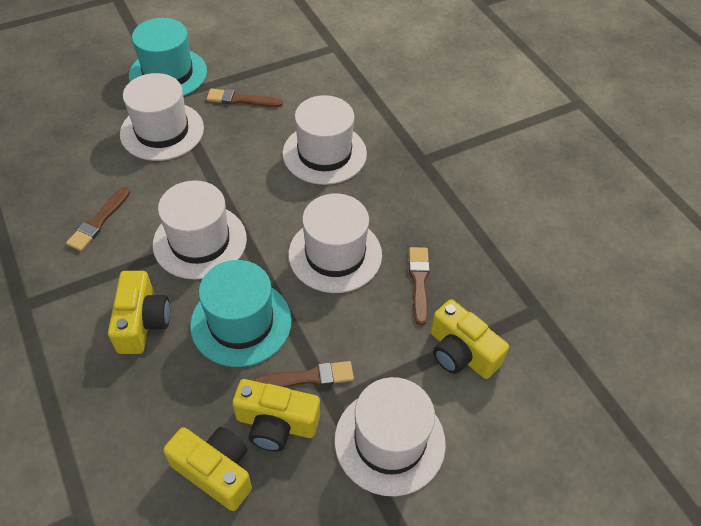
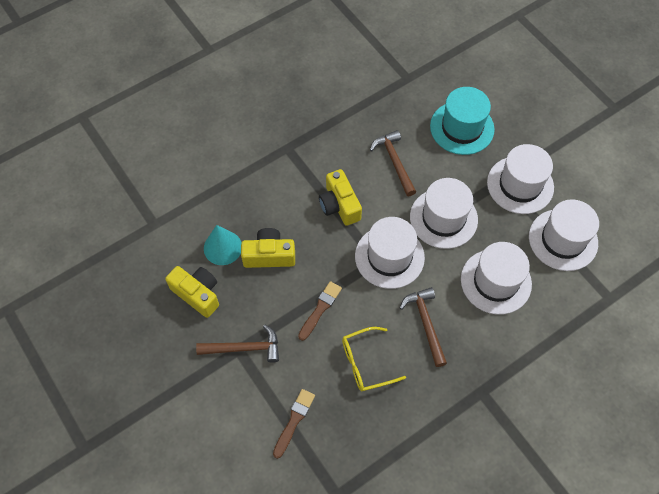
brown brush: [66,187,130,251] [207,89,283,107] [253,361,354,387] [409,247,430,326] = 4 -> [273,389,315,459] [298,281,342,341] = 2
brown hammer: none = 0 -> [196,325,279,363] [370,130,416,196] [400,287,447,367] = 3
turquoise cone: none = 0 -> [204,225,242,265] = 1
turquoise hat: [129,18,207,96] [190,260,292,367] = 2 -> [430,87,495,155] = 1
yellow camera: [108,271,170,354] [163,427,252,511] [232,379,320,451] [430,299,509,379] = 4 -> [165,266,219,318] [241,228,295,268] [319,169,362,226] = 3
yellow glasses: none = 0 -> [342,327,406,392] = 1

